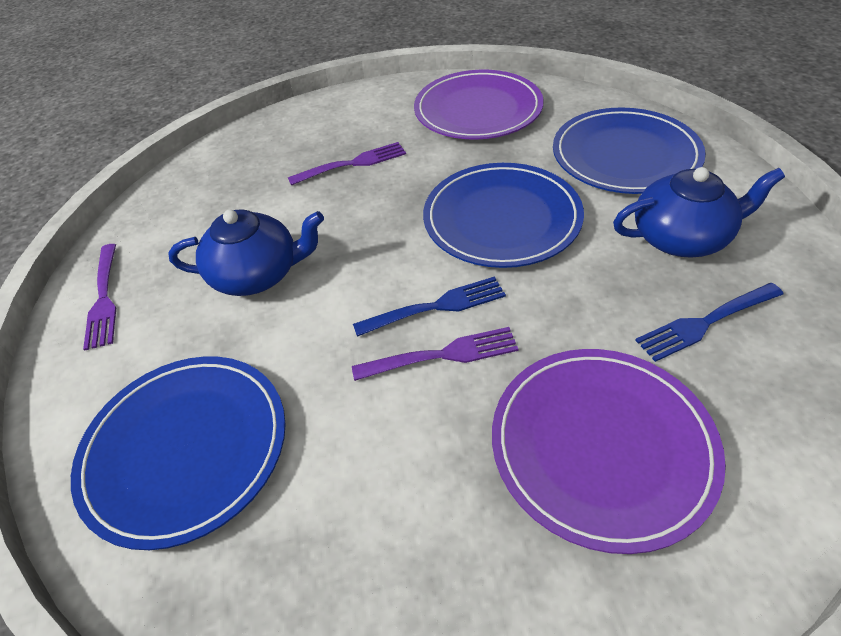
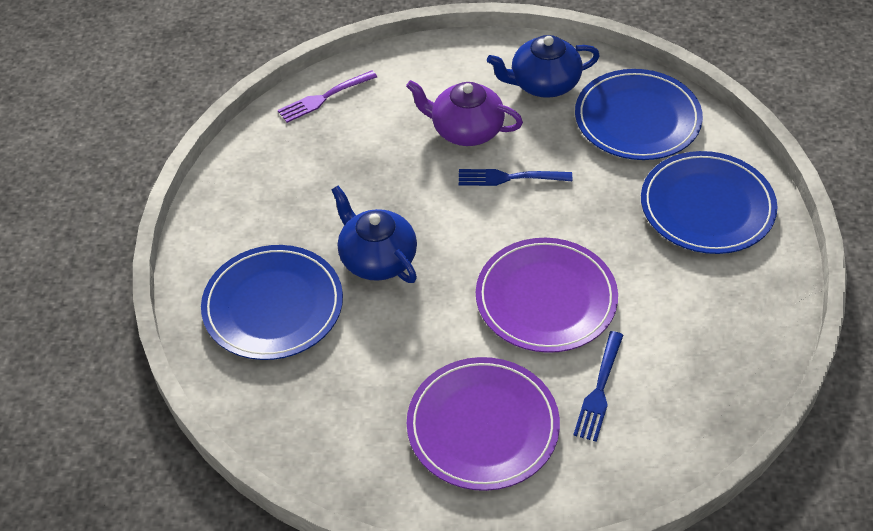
purple fork: [83,244,116,351] [288,142,406,185] [352,327,518,381] = 3 -> [278,70,377,123] = 1
purple teapot: none = 0 -> [406,80,523,146] = 1

